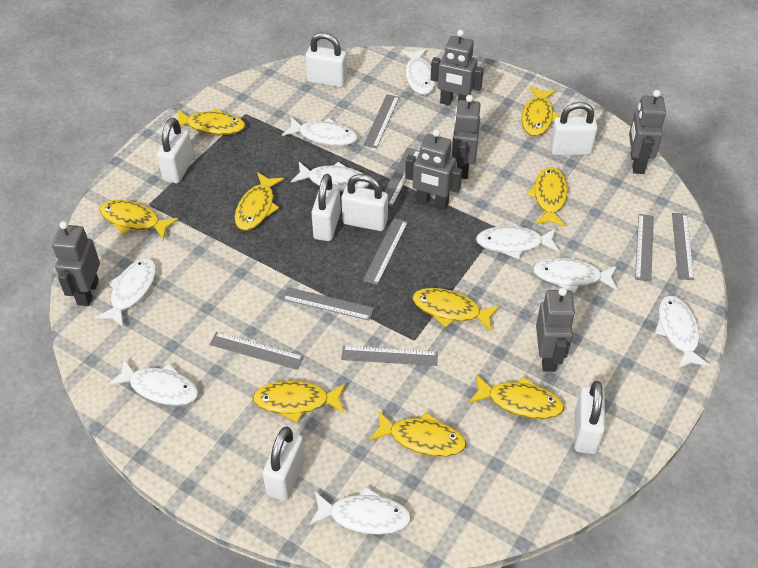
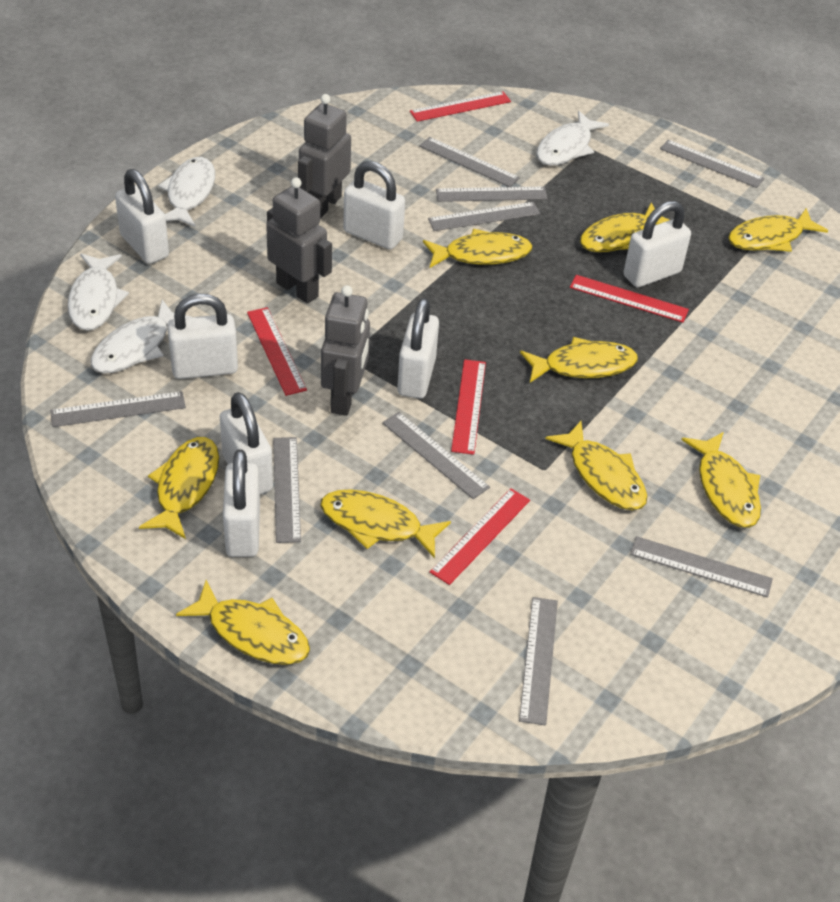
grey robot: [52,221,100,306] [405,129,462,210] [431,30,484,105] [452,95,481,179] [536,287,575,372] [629,90,666,174] = 6 -> [266,177,332,304] [298,94,351,218] [321,285,370,416] = 3
grey ruler: [209,332,304,370] [282,287,374,320] [341,346,438,366] [363,94,399,148] [363,218,408,285] [384,147,420,207] [635,214,654,282] [672,213,694,280] = 8 -> [50,391,186,427] [273,437,301,543] [382,412,490,499] [419,137,520,187] [428,202,540,231] [436,187,548,202] [519,597,558,725] [630,536,773,597] [660,140,765,188] = 9
red ruler: none = 0 -> [247,307,307,396] [410,91,511,122] [430,488,530,585] [451,359,486,455] [570,275,689,322] = 5
white fish: [95,258,156,328] [107,359,199,406] [282,117,358,146] [291,162,369,192] [309,486,411,535] [402,49,436,95] [476,226,559,259] [533,258,618,294] [655,296,710,369] = 9 -> [68,254,129,331] [91,300,192,373] [158,157,215,227] [536,111,609,165] = 4

